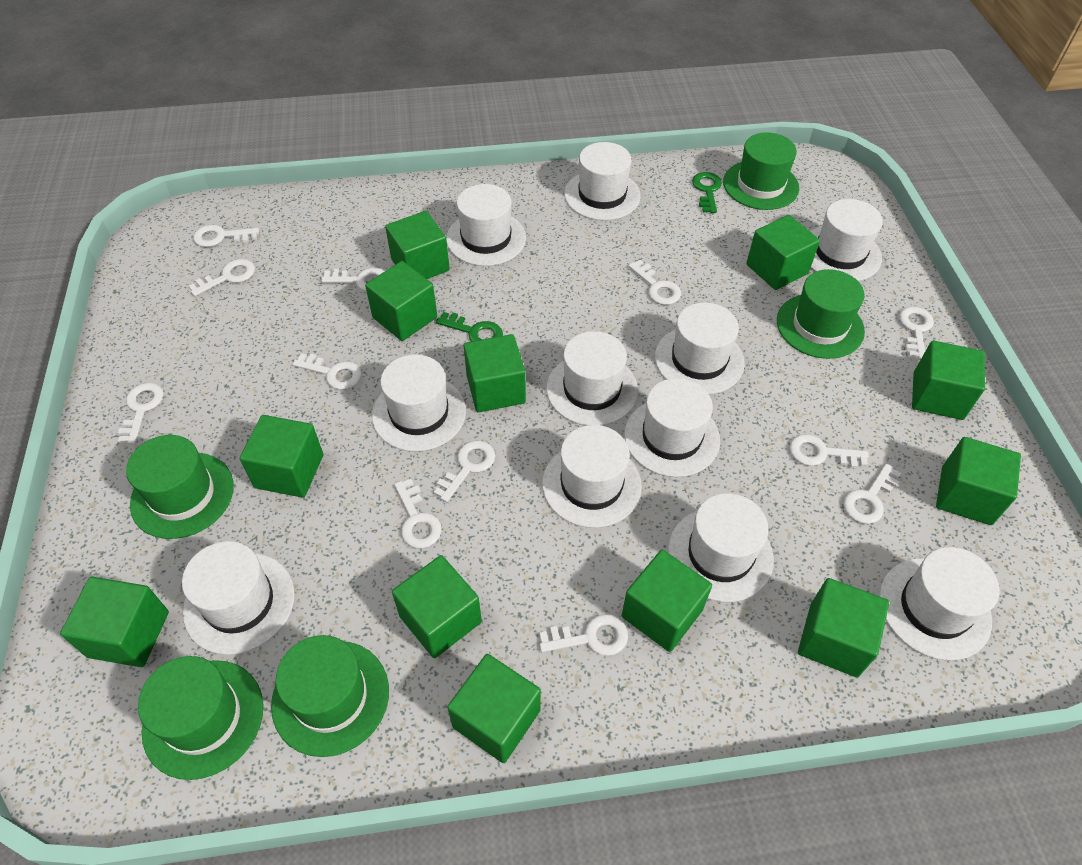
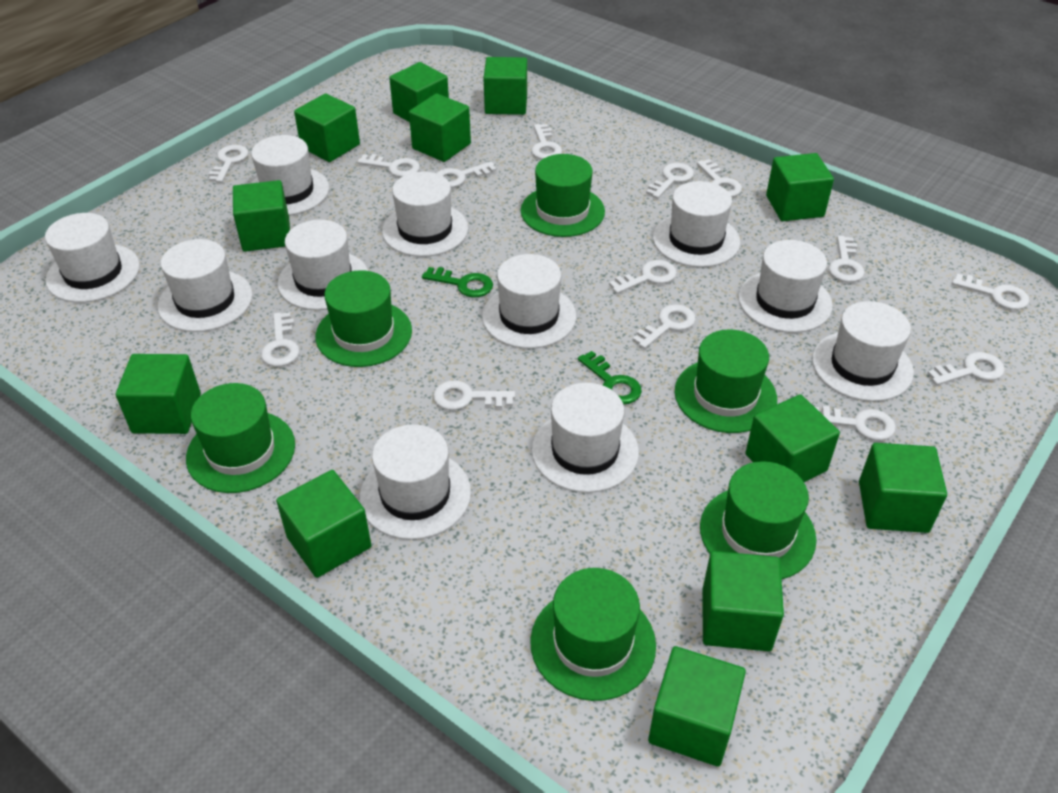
green hat: [126,435,234,539] [138,656,263,780] [271,635,389,757] [723,132,799,210] [777,269,865,359] = 5 -> [186,383,295,493] [316,270,412,367] [521,154,605,237] [530,568,656,701] [675,330,777,433] [700,461,817,579] = 6
white key: [118,383,164,444] [189,259,255,296] [193,225,259,247] [292,353,362,390] [321,268,385,291] [394,479,442,548] [433,440,495,502] [539,614,628,656] [628,260,681,305] [789,434,869,468] [843,464,901,524] [899,307,934,359] = 12 -> [209,145,249,183] [261,312,300,367] [357,154,420,177] [433,380,515,410] [437,161,497,188] [531,124,562,159] [609,260,677,294] [632,304,696,349] [646,163,694,199] [697,159,742,197] [815,405,896,441] [828,236,865,282] [927,352,1005,385] [952,274,1029,310] = 14

